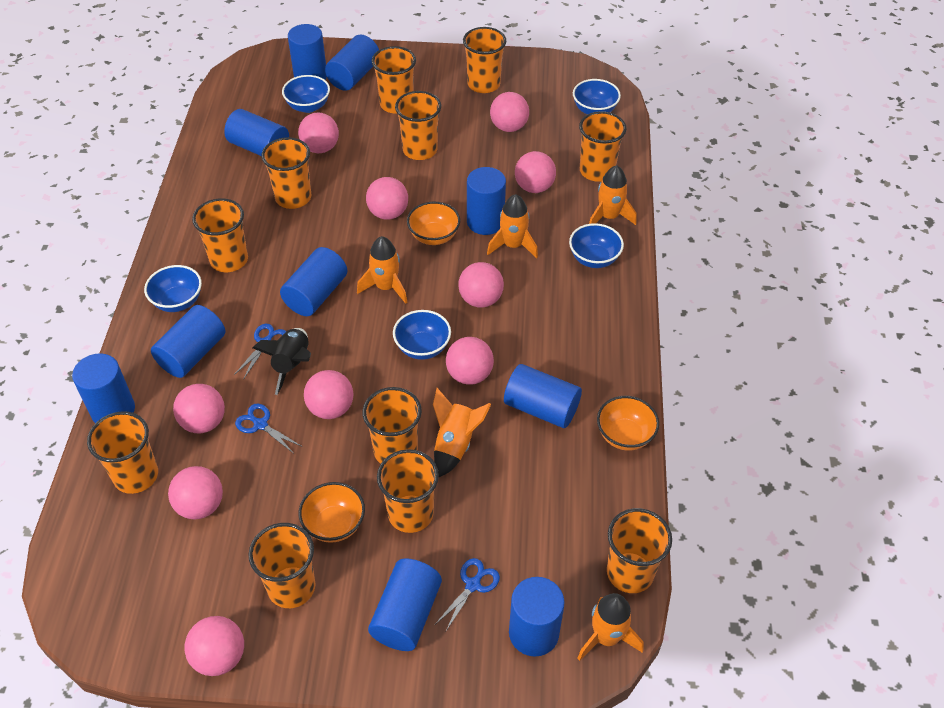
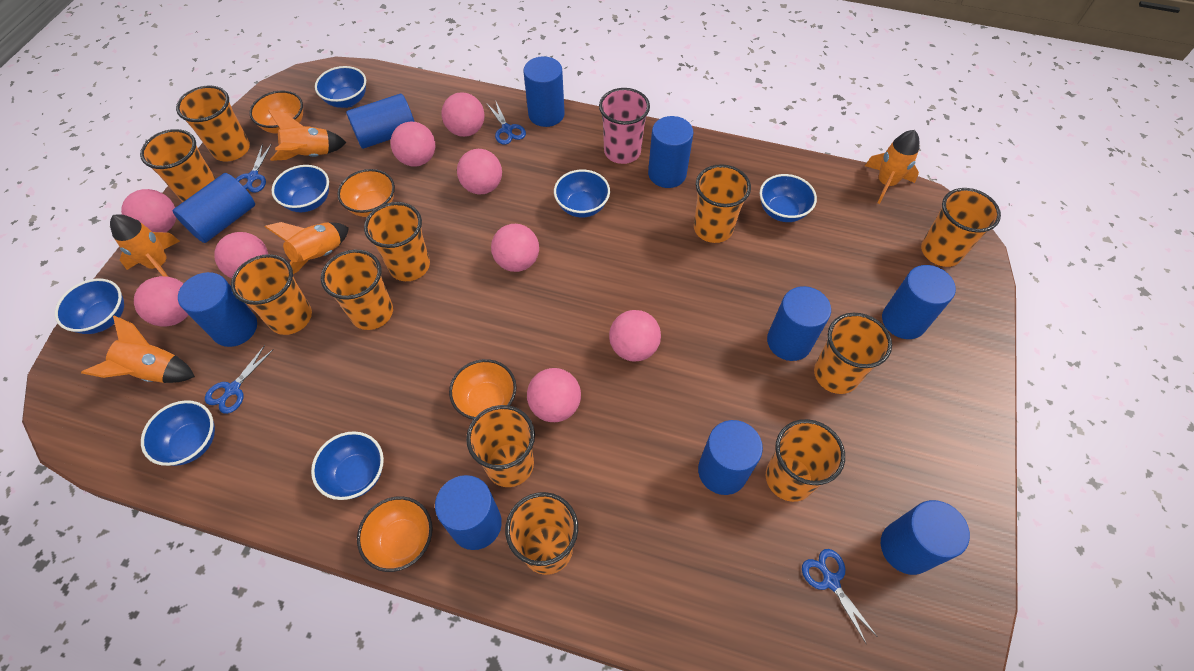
black rocket: [253,328,311,395] = 1 -> none = 0
blue bowl: [144,265,202,312] [282,75,330,113] [393,310,451,360] [569,223,624,268] [573,79,621,115] = 5 -> [55,279,124,334] [141,400,215,466] [272,165,329,212] [311,431,384,500] [315,66,366,108] [554,170,610,217] [760,174,817,222] = 7
blue scissors: [234,324,286,380] [235,404,301,453] [436,558,500,631] = 3 -> [205,345,274,414] [236,143,272,193] [487,100,526,145] [802,549,877,643] = 4
orange bowl: [299,482,365,543] [407,202,460,245] [597,396,659,451] = 3 -> [249,91,303,134] [337,169,395,217] [357,496,433,572] [449,359,516,420] = 4
pink ball: [168,466,223,520] [173,384,225,433] [185,616,244,676] [298,112,339,153] [304,370,353,419] [366,177,408,220] [446,337,494,385] [458,262,504,308] [490,92,529,132] [515,151,556,193] = 10 -> [121,189,176,232] [134,276,188,327] [214,232,268,278] [390,122,435,167] [442,92,484,137] [457,149,502,194] [491,224,539,272] [527,368,581,422] [609,310,661,362] = 9
pink cup: none = 0 -> [599,88,650,164] = 1

